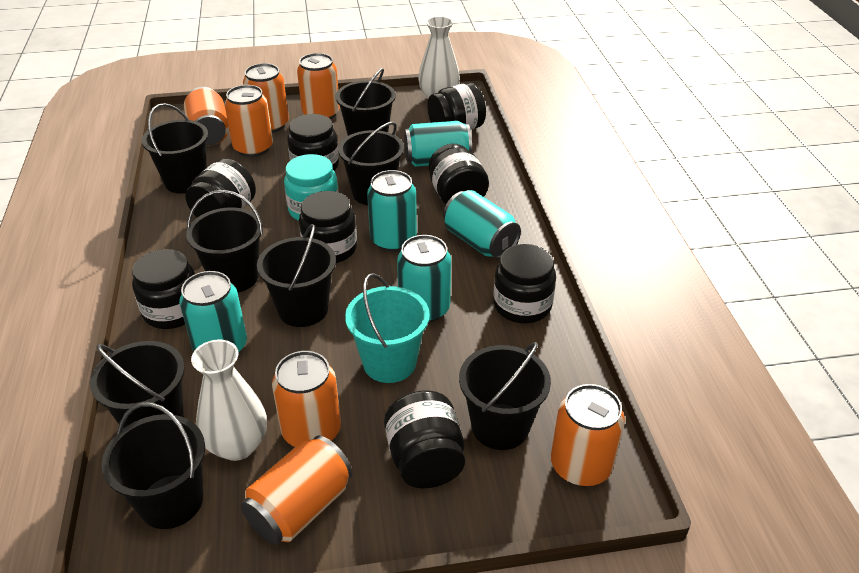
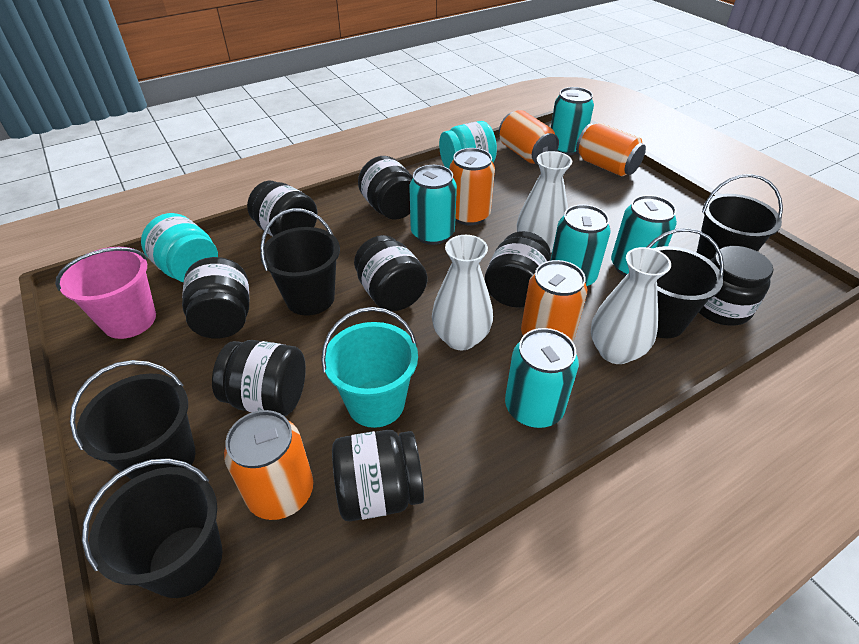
black bucket: [90,341,185,429] [101,402,205,529] [142,103,208,194] [186,190,263,293] [257,224,336,327] [335,68,396,136] [338,122,404,205] [459,342,551,450] = 8 -> [70,360,195,480] [82,458,222,598] [260,208,340,316] [647,228,724,338] [697,174,783,260] = 5
orange can: [184,87,229,146] [225,85,273,157] [241,436,353,545] [243,63,289,133] [272,351,341,447] [297,53,340,119] [551,384,625,487] = 7 -> [224,410,313,520] [449,148,495,225] [499,110,559,165] [521,260,587,341] [576,123,646,176] = 5
pink bucket: none = 0 -> [55,247,156,339] = 1
turquoise jar: [284,154,339,221] = 1 -> [141,213,218,282] [439,121,497,169] = 2
white vase: [191,339,267,461] [418,16,460,99] = 2 -> [432,235,493,350] [517,151,572,253] [591,247,671,364] = 3

